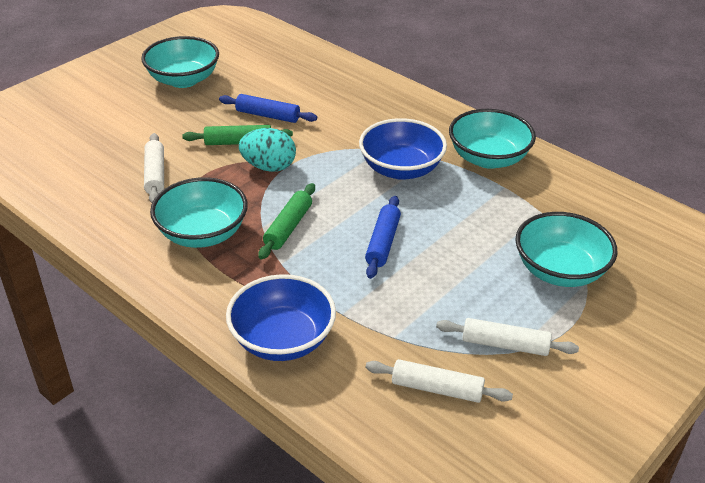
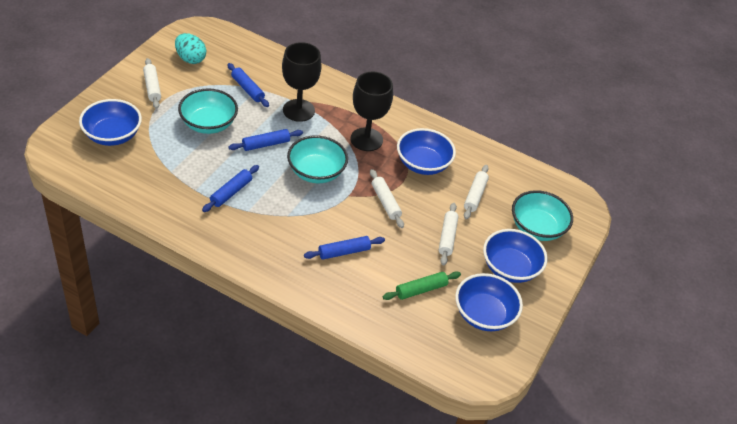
black goblet: none = 0 -> [282,42,322,122] [351,71,393,151] = 2
blue bowl: [226,274,336,361] [359,118,447,180] = 2 -> [79,99,142,146] [397,128,456,175] [455,273,523,331] [483,229,548,283] = 4
blue rolling pin: [219,94,317,123] [365,196,401,279] = 2 -> [202,165,259,212] [227,63,269,107] [229,129,303,151] [304,236,385,260] = 4
green rolling pin: [182,125,293,145] [259,183,315,259] = 2 -> [383,271,461,300] = 1
turquoise bowl: [141,36,219,88] [150,177,248,248] [449,109,536,169] [515,212,617,287] = 4 -> [178,88,238,134] [287,135,348,183] [512,190,573,241] = 3
white rolling pin: [144,133,164,203] [366,359,513,403] [436,318,579,356] = 3 -> [143,58,161,109] [370,169,404,228] [439,203,459,265] [464,165,489,219] = 4

